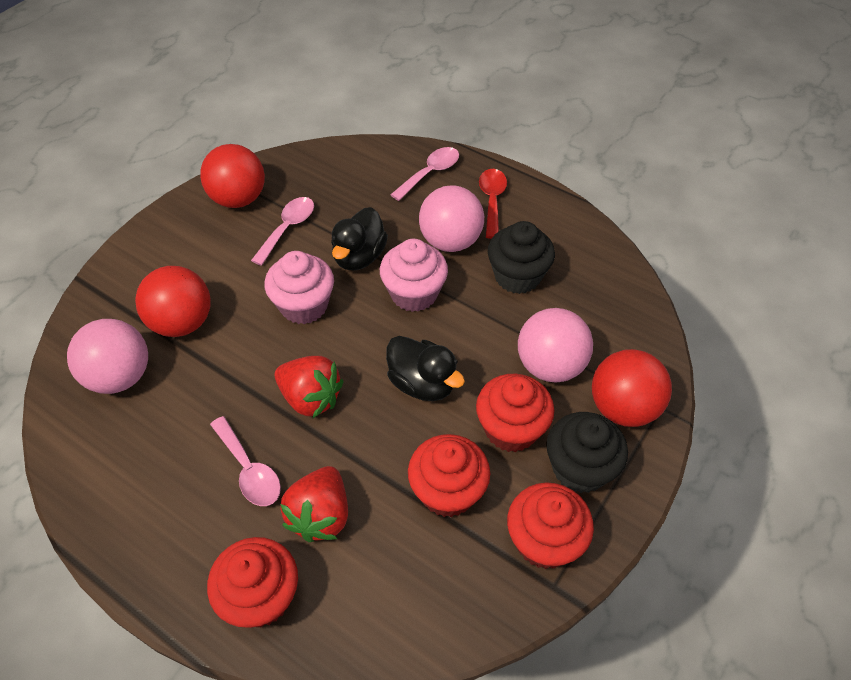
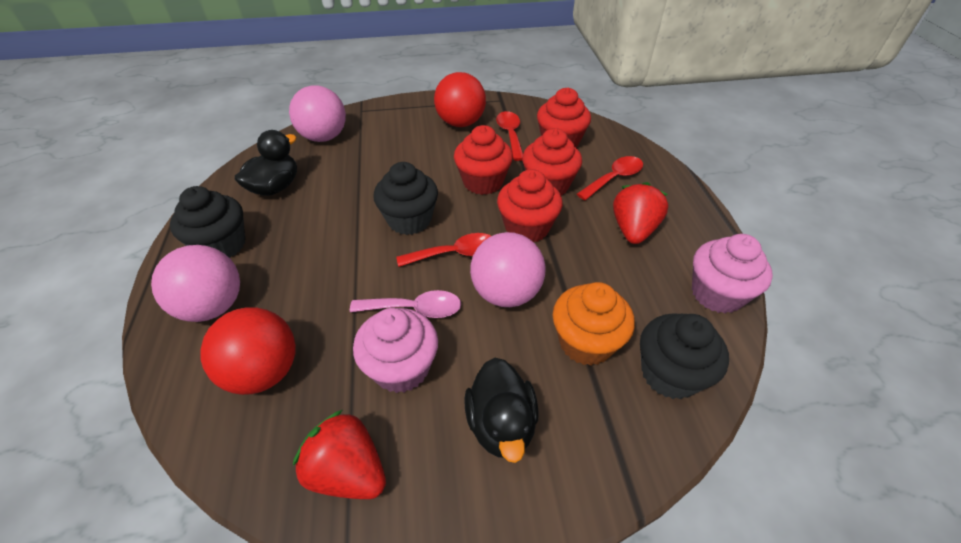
black cupcake: [488,221,555,294] [546,412,628,493] = 2 -> [170,186,245,258] [373,162,438,235] [640,313,729,399] = 3
orange cupcake: none = 0 -> [553,282,635,366] = 1
pink spoon: [210,416,281,506] [251,197,314,266] [390,147,459,201] = 3 -> [350,290,461,318] = 1
red ball: [135,266,211,337] [200,144,265,208] [592,349,672,427] = 3 -> [200,307,296,395] [434,72,486,127] = 2
red spoon: [479,169,507,239] = 1 -> [396,233,491,267] [496,111,523,161] [577,156,643,200] = 3

